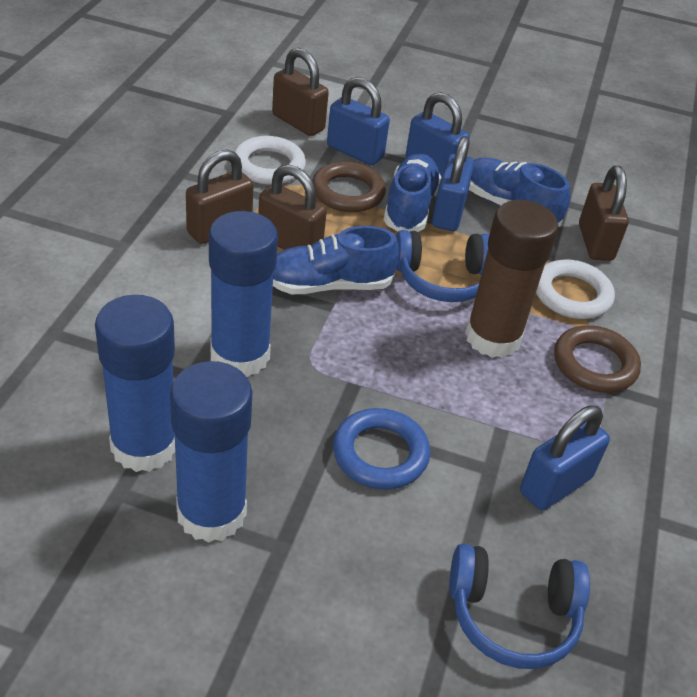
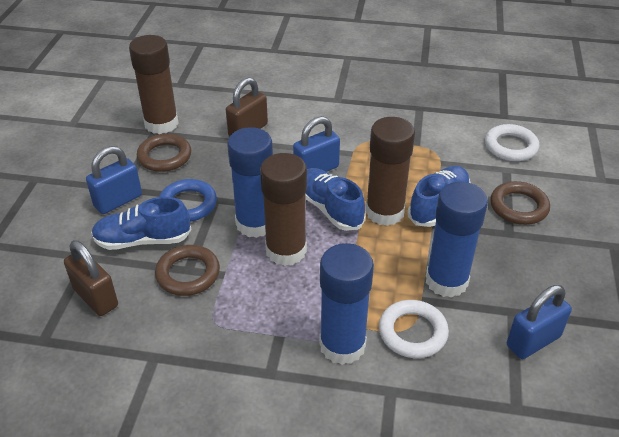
blue headphones: [396,230,489,302] [449,544,590,669] = 2 -> none = 0
blue padlock: [327,77,390,165] [406,92,470,177] [432,136,474,231] [520,405,610,511] = 4 -> [86,146,142,214] [293,116,340,172] [507,285,572,359] = 3
brown glue stick: [465,200,558,358] = 1 -> [129,35,179,134] [260,153,307,266] [366,117,415,226] = 3
brown padlock: [186,150,254,244] [258,164,327,250] [272,48,329,136] [579,166,629,261] = 4 -> [64,240,118,316] [226,77,268,136] = 2
brown ring: [312,161,386,212] [554,325,641,393] = 2 -> [137,134,191,172] [155,245,220,296] [490,181,550,225] = 3

